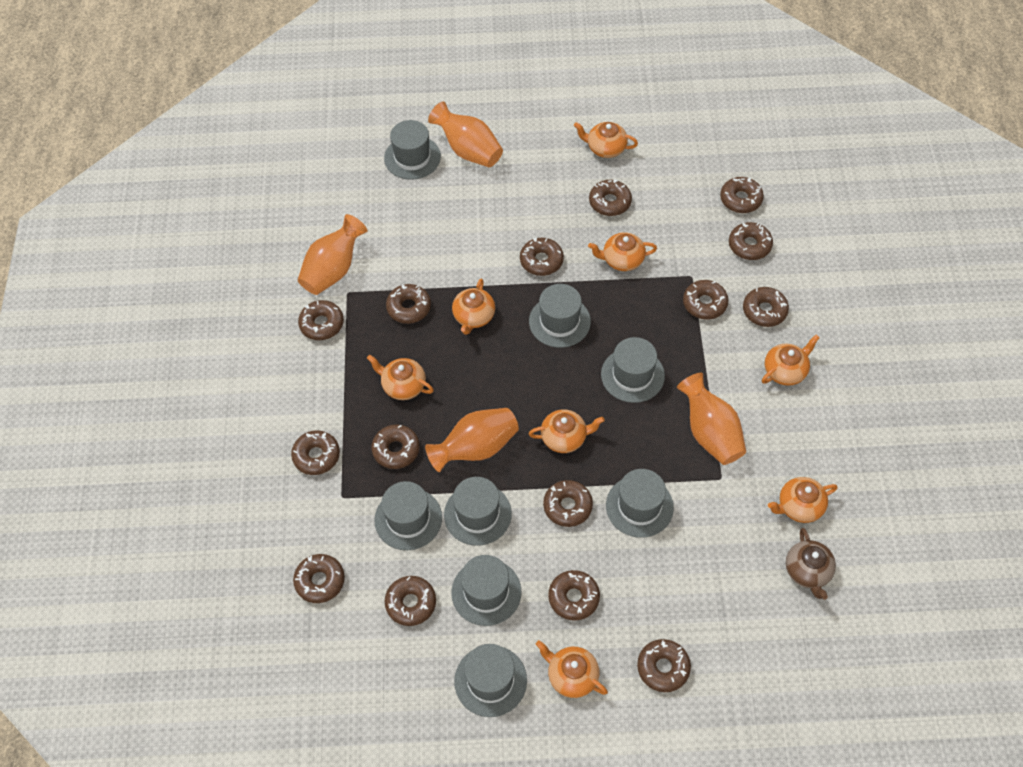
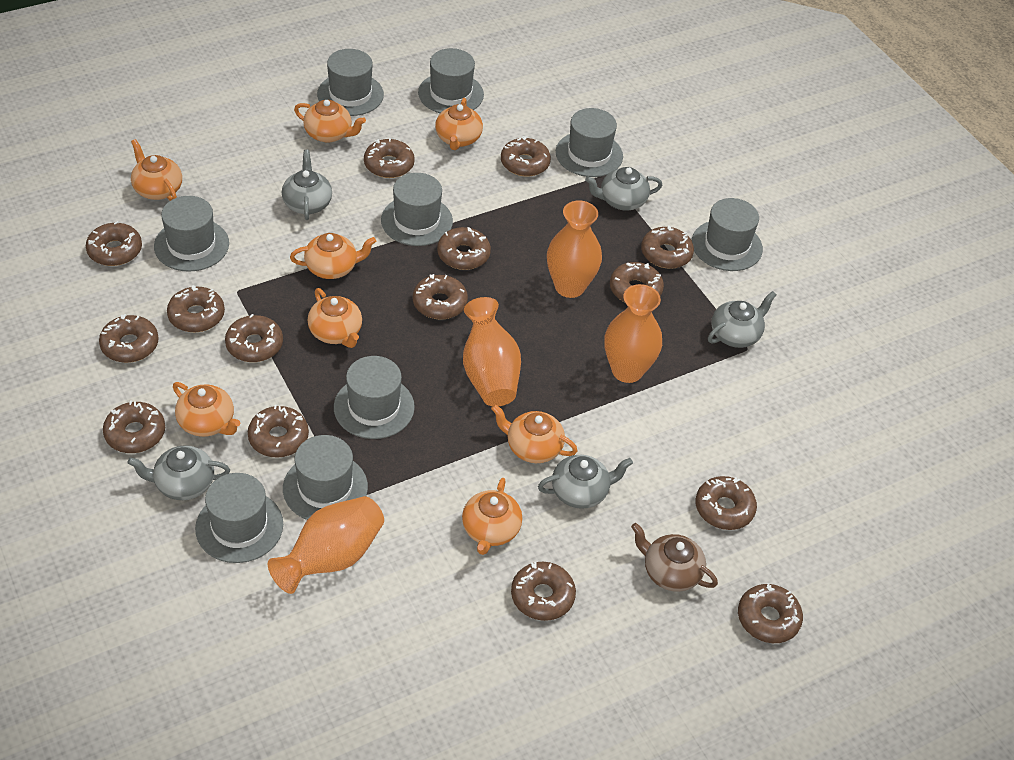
grey hat: [374,481,442,550] [384,120,441,180] [444,477,512,546] [451,555,521,626] [454,644,527,717] [529,284,591,348] [601,337,665,403] [606,469,674,538] = 8 -> [154,196,229,272] [195,473,283,563] [283,435,368,520] [317,49,384,116] [334,356,415,439] [381,173,453,246] [418,48,484,113] [556,108,623,177] [692,198,763,271] = 9
grey teapot: none = 0 -> [127,445,230,500] [282,150,332,220] [538,455,633,509] [585,167,662,211] [708,291,777,348] = 5

